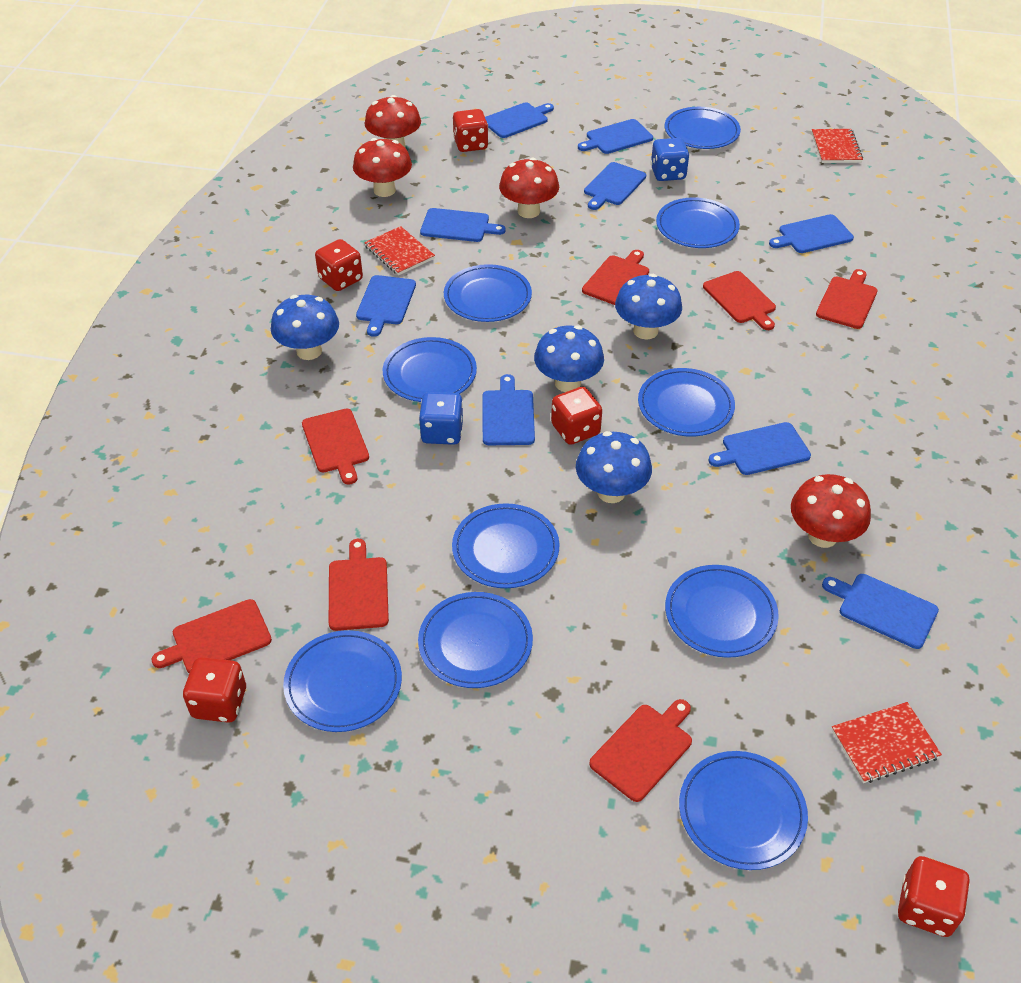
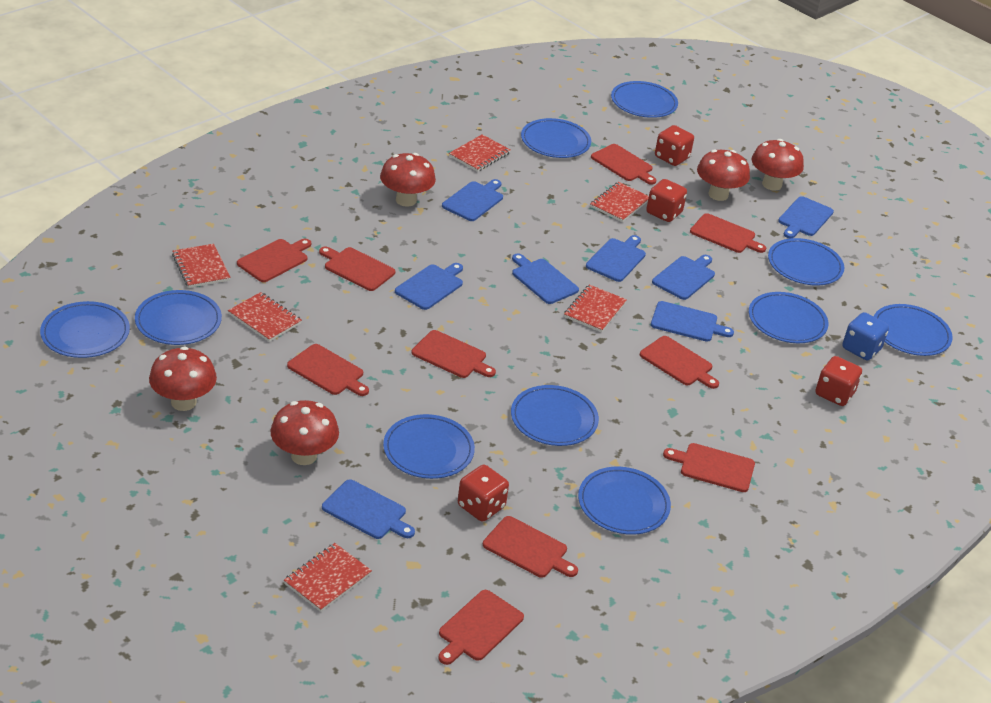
blue cutting board: [356,275,416,337] [420,208,506,242] [482,374,535,445] [485,102,554,138] [578,119,653,154] [584,162,646,210] [708,422,811,475] [769,214,854,253] [822,574,939,649] = 9 -> [322,479,415,539] [395,263,463,310] [442,179,503,221] [512,253,579,304] [586,235,646,282] [651,301,734,342] [652,255,715,300] [778,196,834,238] = 8
blue dice: [419,392,463,445] [651,138,689,181] = 2 -> [842,312,889,360] = 1
blue mushroom: [271,295,339,360] [534,325,604,392] [576,431,652,503] [615,274,682,340] = 4 -> none = 0
red cutting board: [152,599,272,673] [302,409,369,485] [329,539,389,631] [582,250,649,305] [589,699,692,802] [703,271,776,330] [816,269,878,329] = 7 -> [237,239,311,282] [287,344,369,396] [319,247,396,291] [411,330,496,378] [438,590,524,665] [483,516,578,578] [591,144,656,185] [640,336,719,389] [663,443,755,492] [690,213,766,253] = 10
red dice: [183,657,246,723] [315,239,363,291] [453,109,488,152] [551,387,602,445] [898,856,970,937] = 5 -> [458,465,509,522] [646,179,687,222] [655,125,694,166] [815,356,862,406] = 4
red mushroom: [353,138,412,197] [365,95,421,147] [499,158,559,218] [791,474,871,548] = 4 -> [149,346,217,411] [270,400,339,465] [380,153,436,207] [697,149,750,201] [752,139,804,191] = 5
red notebook: [364,226,435,275] [812,129,863,163] [831,702,942,783] = 3 -> [172,244,231,288] [228,292,302,342] [284,543,372,612] [449,134,511,172] [564,284,627,332] [590,182,649,222] = 6

